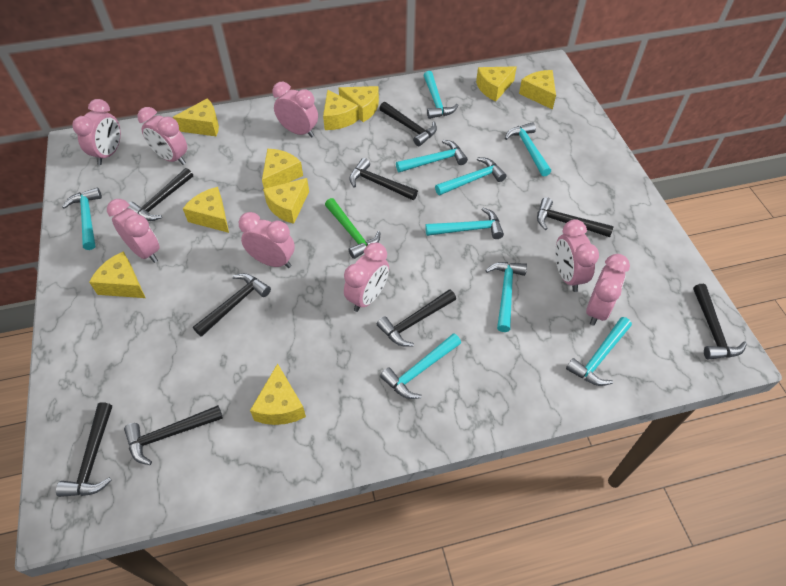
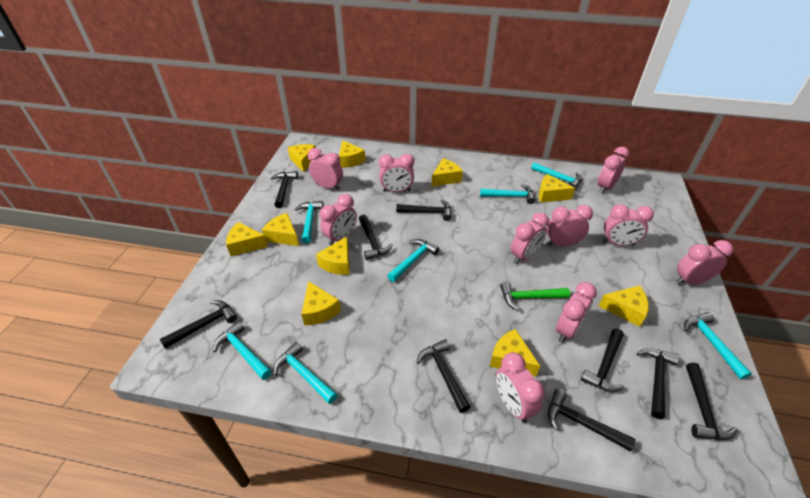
pink clock: [72,99,121,165] [107,199,160,263] [137,107,187,165] [239,212,295,268] [272,82,318,138] [344,242,389,312] [555,219,599,292] [586,254,630,326] = 8 -> [308,148,343,190] [320,194,357,245] [379,154,414,192] [496,352,545,423] [511,213,549,264] [547,205,593,246] [556,282,597,343] [598,147,629,193] [603,204,654,246] [676,240,733,285] = 10
turquoise hammer: [62,188,102,250] [380,333,461,399] [396,140,468,172] [423,71,459,119] [425,208,504,239] [435,157,507,195] [485,262,527,332] [505,122,551,176] [566,317,632,386] = 9 -> [213,321,272,380] [273,342,338,404] [295,201,324,243] [387,239,439,282] [480,184,535,204] [531,162,582,190] [684,312,752,380] = 7

